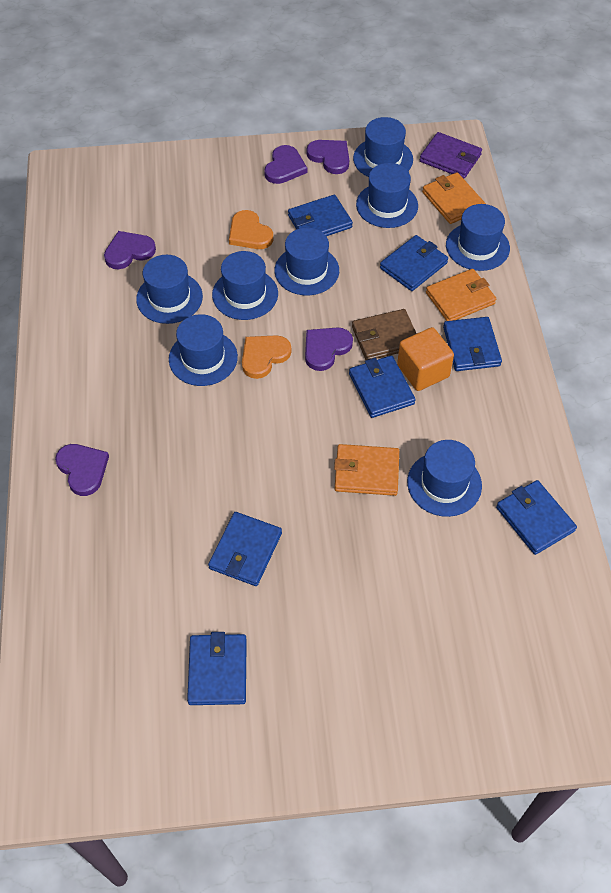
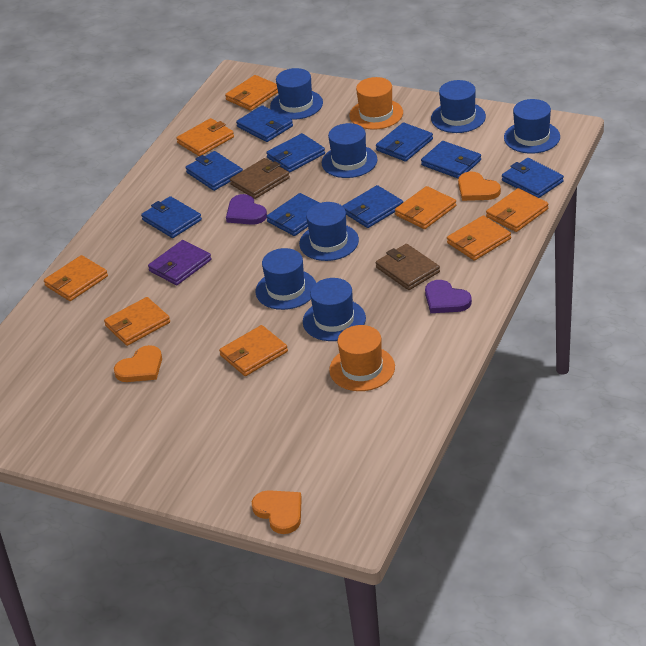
blue hat: [136,255,203,324] [169,314,238,386] [212,251,278,320] [274,228,339,295] [353,117,413,177] [356,163,418,228] [407,440,482,517] [446,204,510,271] = 8 -> [256,248,316,310] [270,68,323,120] [299,202,359,261] [303,278,366,341] [322,123,378,178] [431,80,486,133] [504,99,560,154] = 7
blue wallet: [187,632,247,705] [208,512,282,586] [288,195,353,236] [349,355,416,418] [380,235,448,291] [443,317,502,371] [496,480,577,555] = 7 -> [141,196,202,238] [185,151,243,191] [236,105,293,142] [266,133,325,173] [266,193,319,236] [342,185,403,228] [376,123,433,161] [421,141,481,179] [502,158,564,198] = 9
brown wallet: [352,309,416,360] = 1 -> [230,158,290,199] [376,244,440,290] = 2
orange cube: [397,327,454,391] = 1 -> none = 0
orange hat: none = 0 -> [329,325,395,391] [349,77,403,130] = 2
orange heart: [229,210,273,249] [242,335,291,379] = 2 -> [114,345,162,382] [252,490,302,534] [458,172,501,201] = 3
orange wallet: [334,444,399,496] [422,172,486,224] [426,269,496,321] = 3 -> [44,255,108,301] [104,297,170,346] [176,118,234,156] [219,325,288,376] [225,75,278,111] [395,186,456,229] [447,215,511,261] [486,188,548,232] = 8
purple heart: [55,444,109,496] [104,231,156,269] [264,145,307,184] [305,327,353,371] [307,140,349,174] = 5 -> [226,194,267,225] [425,280,472,313] = 2

